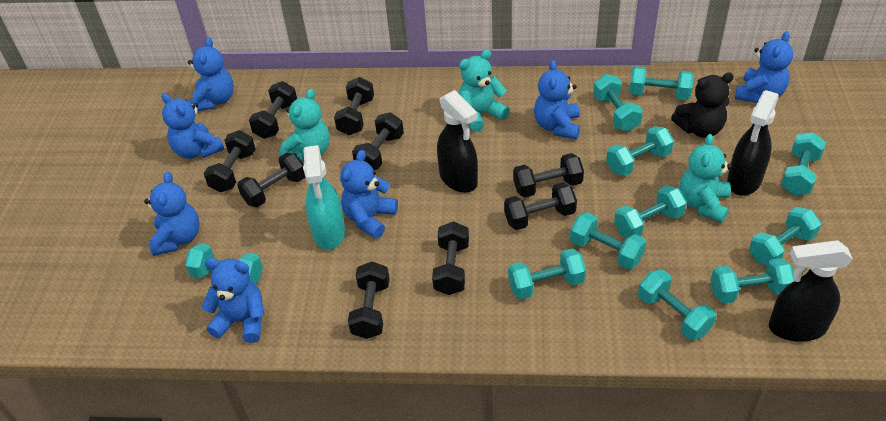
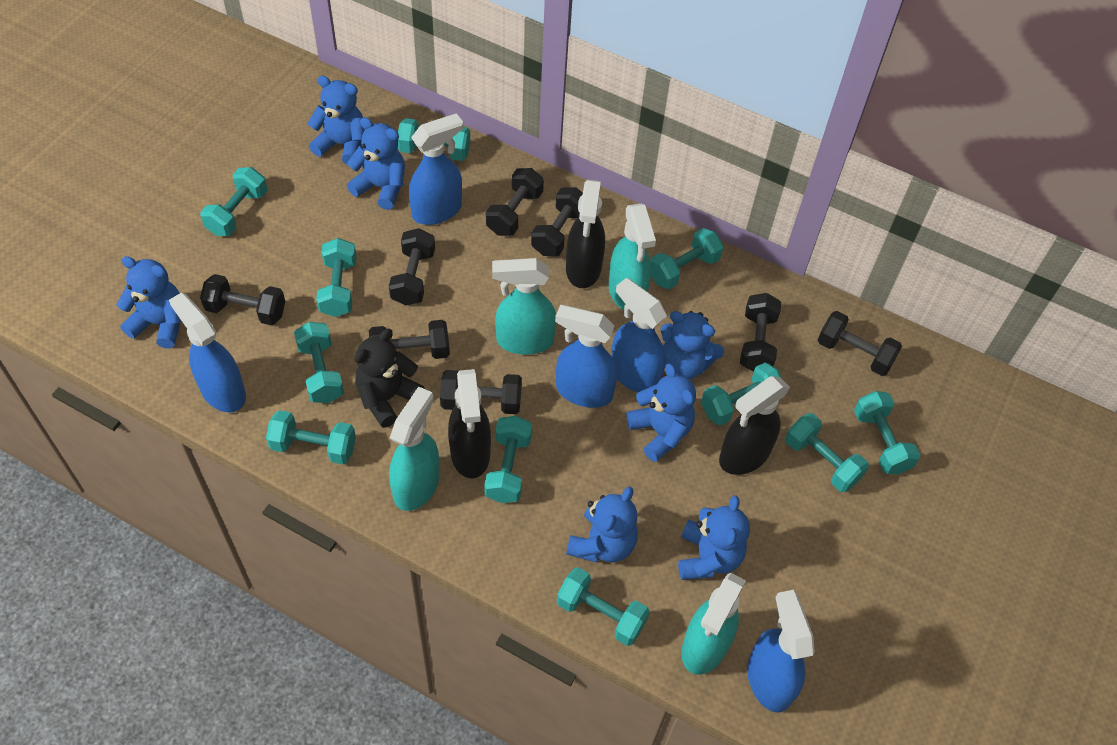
black dumbbell: [204,130,255,192] [237,153,305,207] [249,81,297,139] [334,77,374,135] [348,262,389,339] [352,113,404,170] [432,221,469,295] [504,182,577,230] [513,153,584,198] = 9 -> [200,274,285,325] [369,320,450,359] [389,228,435,305] [440,370,522,414] [486,168,544,236] [531,187,583,256] [740,293,781,372] [818,311,902,376] = 8
blue spray bottle: none = 0 -> [169,292,246,412] [409,113,463,225] [555,305,617,408] [611,278,667,393] [747,590,815,713] = 5
turquoise spray bottle: [303,145,345,250] = 1 -> [389,386,440,511] [492,258,556,355] [609,203,656,310] [681,573,746,675] = 4
turquoise teddy bear: [280,89,330,161] [459,50,510,132] [680,134,732,223] = 3 -> none = 0

